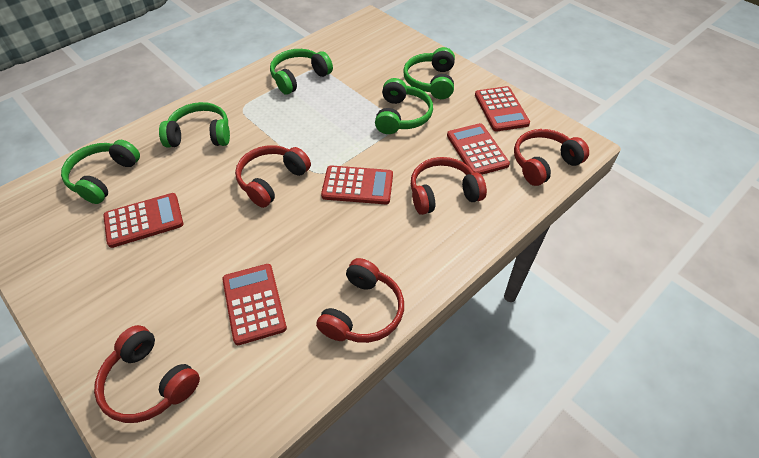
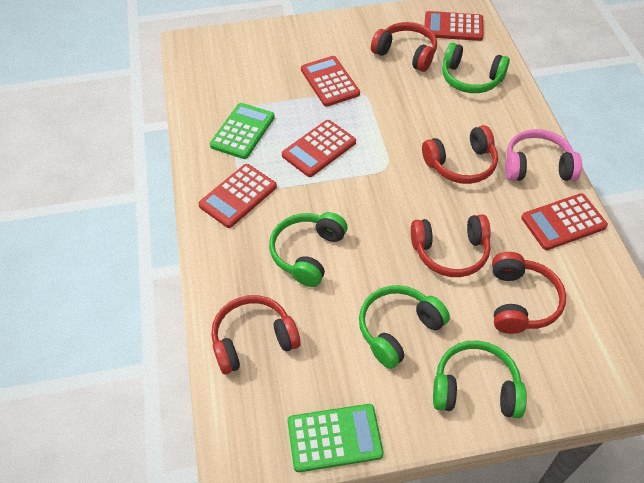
green calculator: none = 0 -> [210,103,275,159] [287,404,384,472] = 2
green headphones: [61,140,140,204] [159,102,230,148] [270,49,333,95] [375,78,433,134] [403,47,455,99] = 5 -> [269,212,347,287] [359,285,450,369] [433,341,527,418] [442,43,510,93] = 4
pink headphones: none = 0 -> [505,129,582,181] = 1

